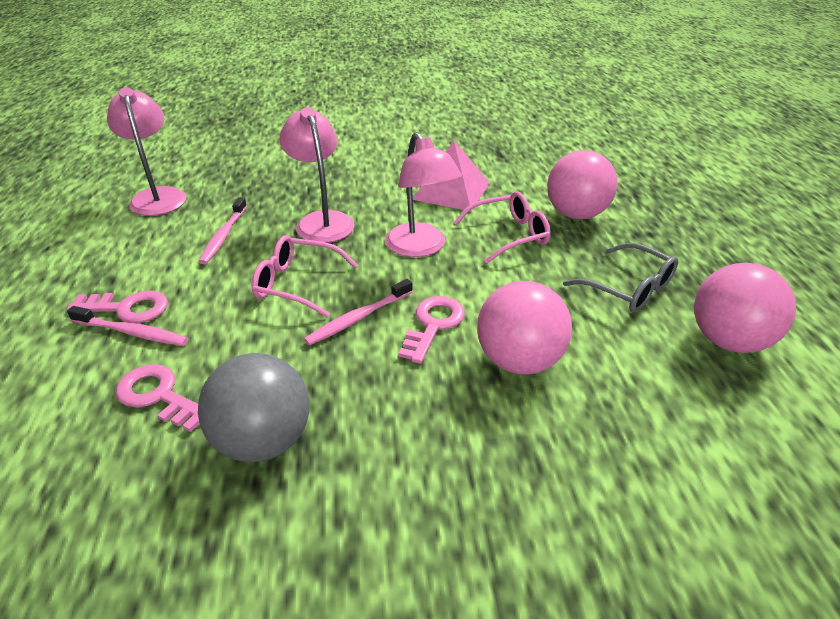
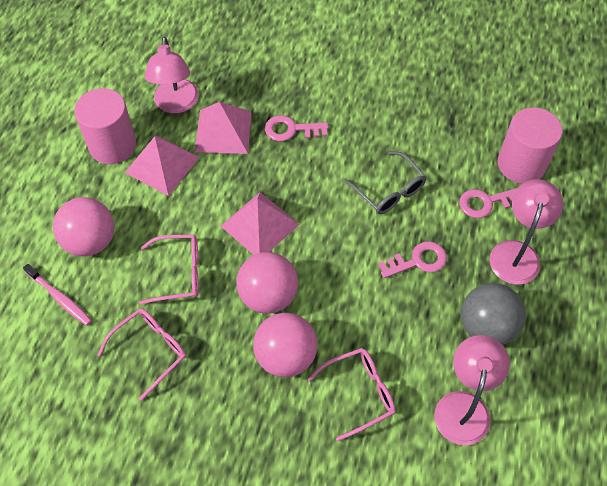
pink cylinder: none = 0 -> [74,88,136,164] [498,107,562,184] = 2
pink glasses: [252,235,358,317] [454,191,551,264] = 2 -> [98,309,187,401] [139,234,199,305] [308,348,396,441] = 3
pink pyramid: [413,140,490,211] = 1 -> [125,135,200,196] [195,102,252,154] [221,192,300,255] = 3
pink toothbrush: [67,306,188,346] [199,197,247,264] [304,279,413,345] = 3 -> [23,264,92,326] = 1

